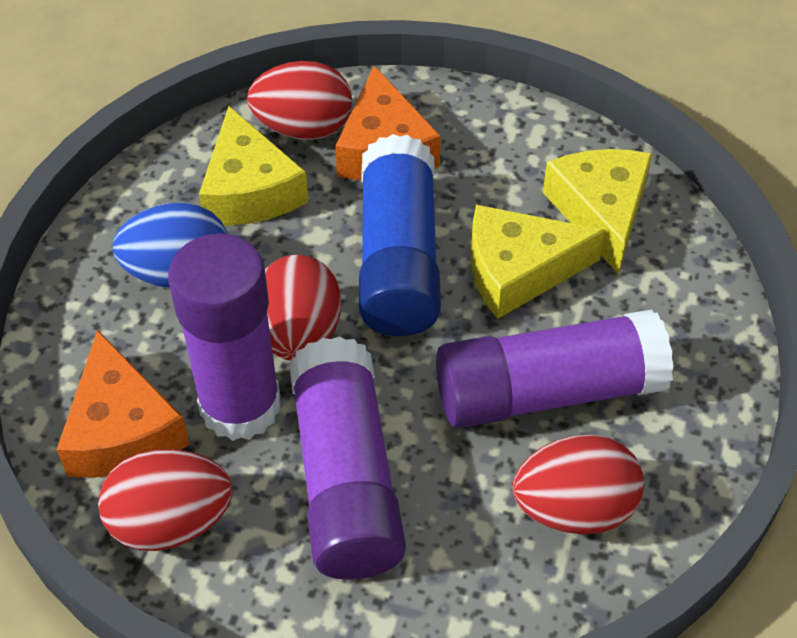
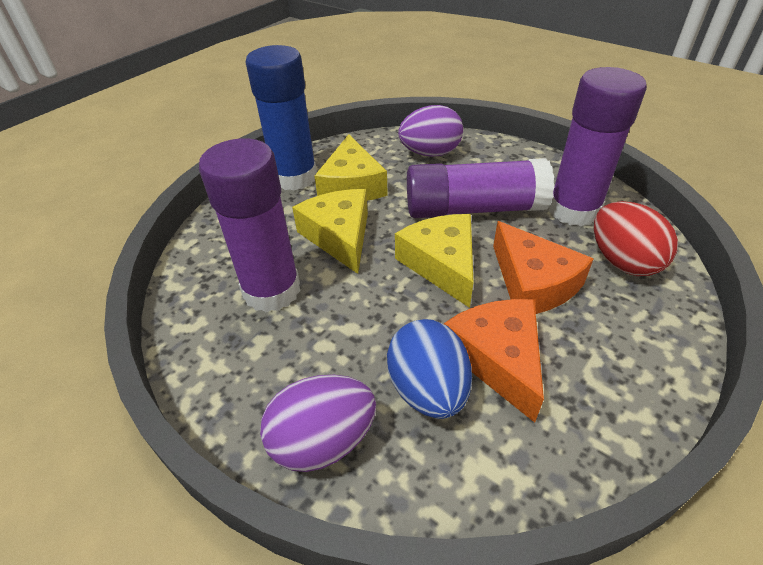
purple egg: none = 0 -> [260,375,376,472] [398,105,463,157] = 2
red egg: [98,449,232,551] [247,61,352,140] [265,255,341,361] [513,435,644,534] = 4 -> [594,201,678,276] = 1

